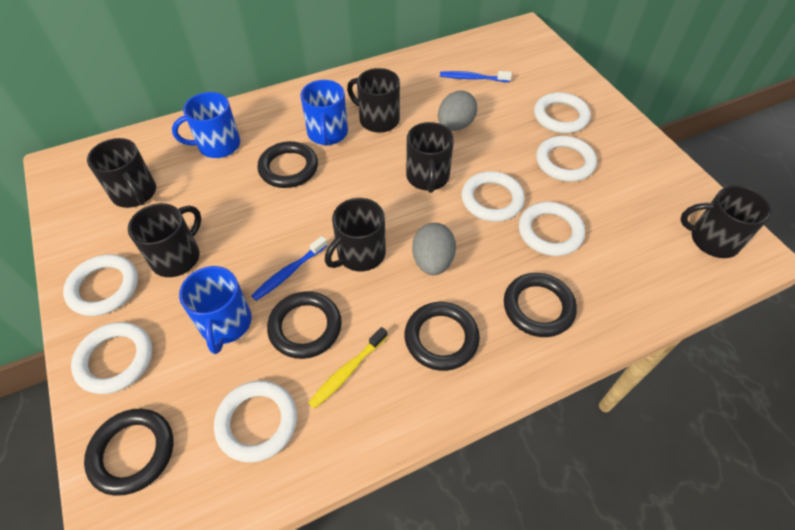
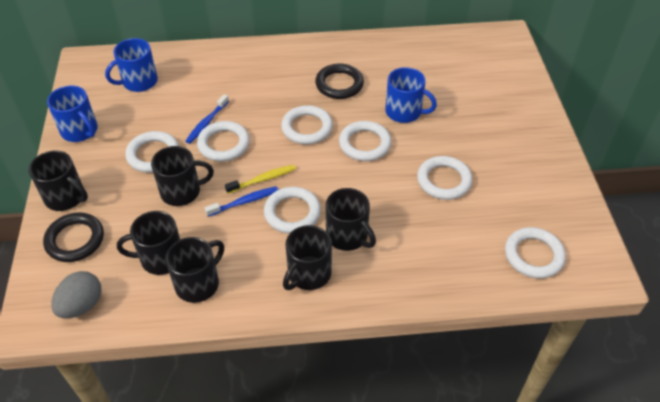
black ring: [84,409,173,496] [257,141,318,188] [267,291,342,359] [405,302,480,371] [504,273,577,337] = 5 -> [43,213,104,262] [315,64,364,99] = 2
grey egg: [412,223,456,275] [438,91,477,131] = 2 -> [51,271,101,319] = 1

